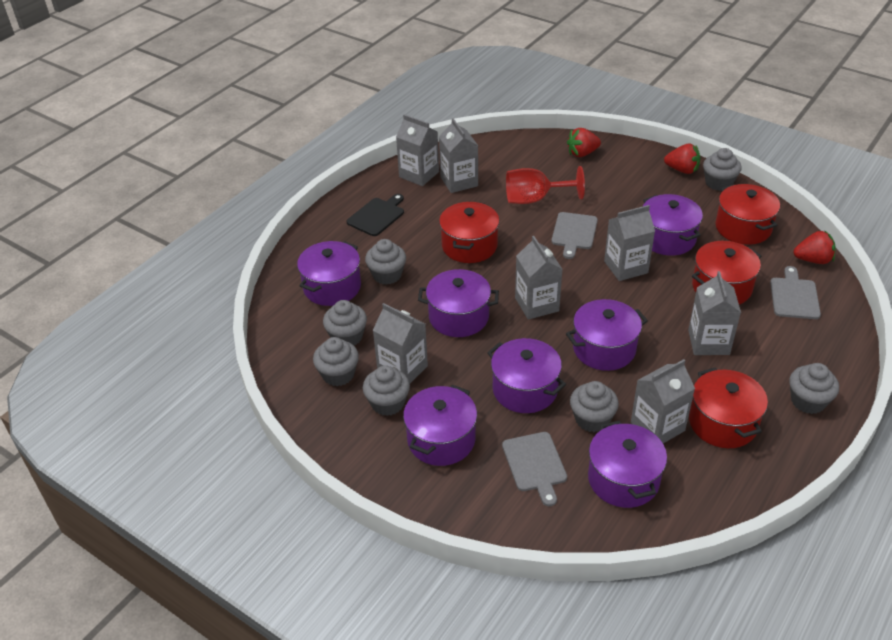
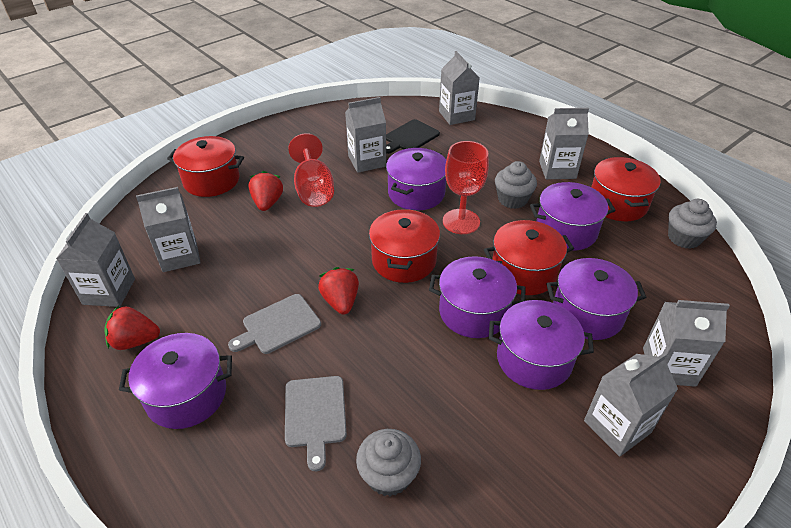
grey cupcake: [313,337,359,386] [323,300,367,345] [363,366,410,416] [365,239,406,285] [570,381,619,432] [703,148,742,191] [789,363,839,414] = 7 -> [356,429,421,496] [495,161,537,209] [668,199,717,249] = 3
grey cutting board: [502,432,567,506] [551,212,598,259] [770,266,821,319] = 3 -> [228,294,321,354] [285,376,347,471] = 2
purple pot: [297,241,361,306] [403,385,477,466] [418,269,499,337] [487,338,566,413] [566,299,648,371] [588,421,667,508] [643,194,703,256] = 7 -> [119,333,232,429] [386,148,446,210] [429,256,526,338] [489,300,594,390] [530,182,616,251] [546,258,646,340] = 6
red goblet: [506,166,585,204] = 1 -> [288,133,334,207] [443,141,489,234] = 2

